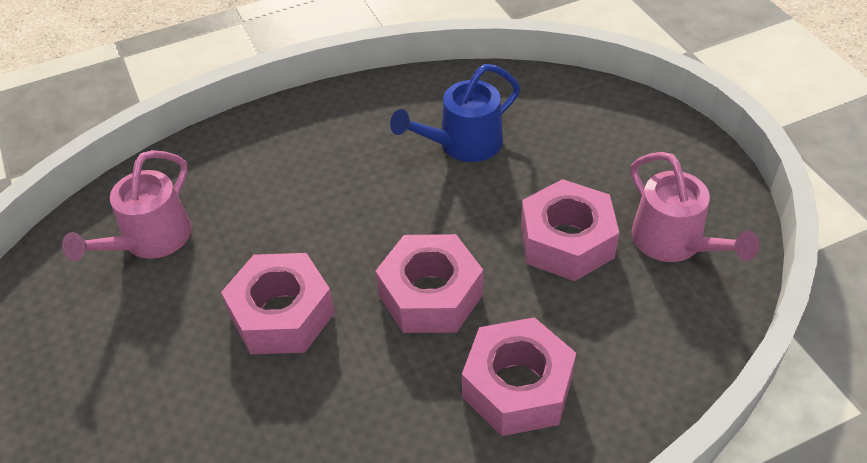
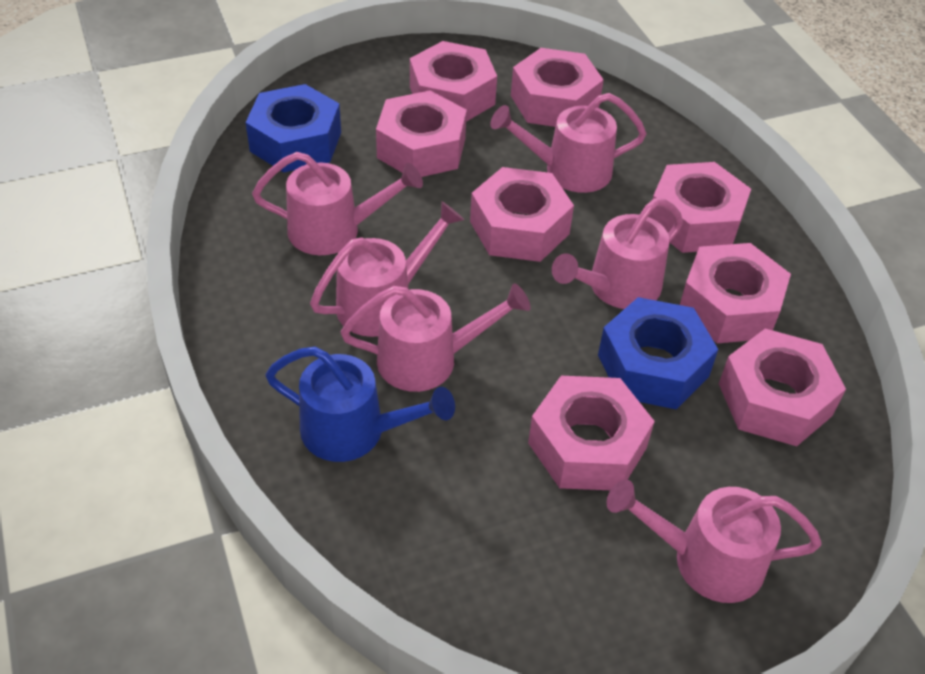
blue nut: none = 0 -> [246,84,341,173] [598,297,718,409] = 2
pink nut: [221,253,335,354] [375,234,483,333] [462,317,576,436] [521,179,619,281] = 4 -> [376,90,467,177] [410,41,497,122] [470,167,574,262] [511,48,604,127] [528,376,655,490] [649,162,751,253] [680,243,791,343] [719,329,846,446] = 8
pink watering can: [62,150,192,261] [631,152,760,262] = 2 -> [252,152,423,255] [310,201,464,337] [341,283,531,392] [490,93,647,193] [552,198,683,309] [607,480,822,603] = 6

